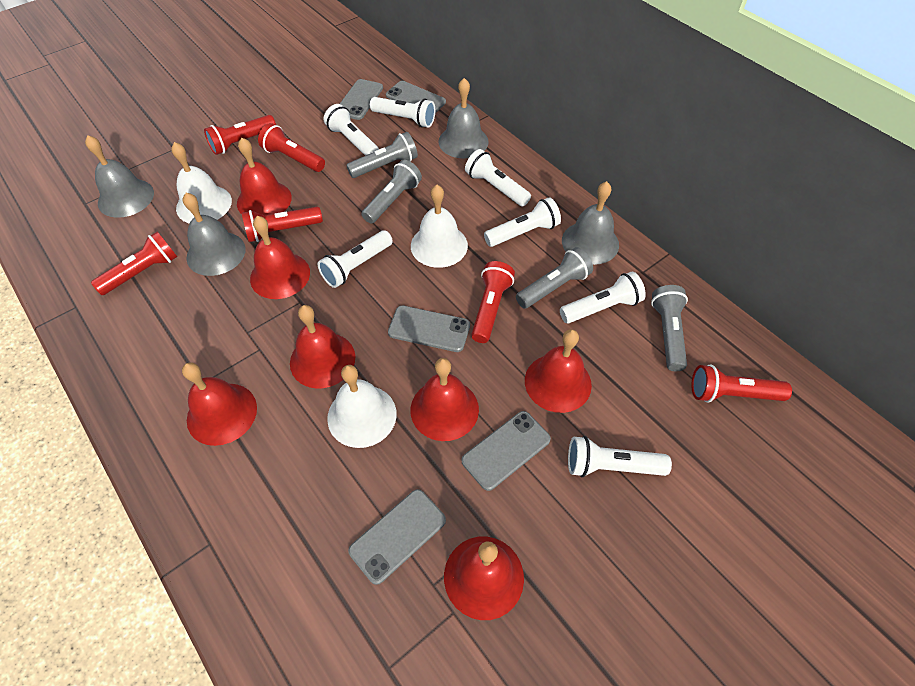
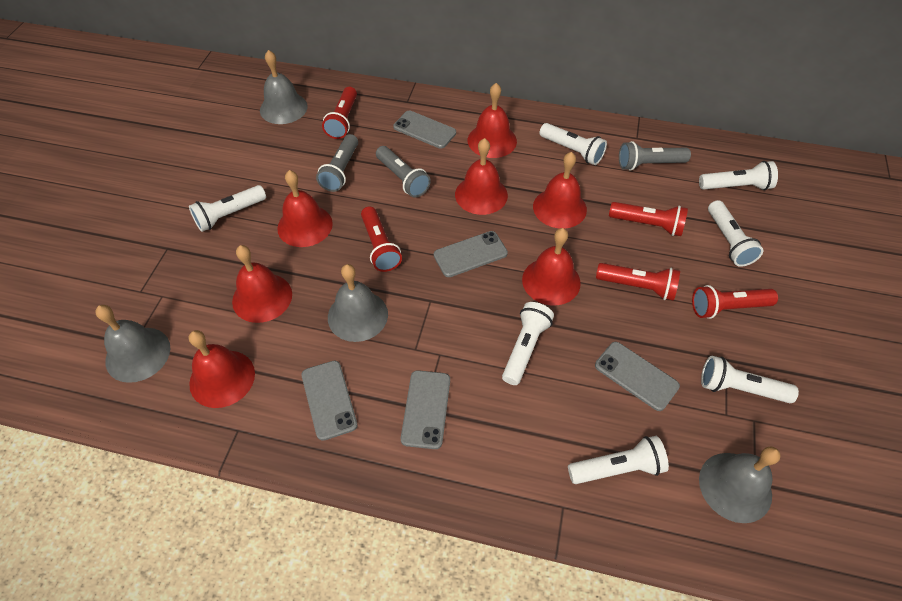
grey flashlight: [346,132,418,178] [361,160,422,224] [516,247,593,309] [651,285,688,371] = 4 -> [316,134,358,192] [376,146,431,198] [619,141,691,171] = 3
red flashlight: [91,232,177,295] [204,115,276,155] [242,207,323,242] [258,123,325,172] [471,261,515,343] [691,365,792,402] = 6 -> [322,87,357,139] [361,206,402,272] [596,263,680,301] [609,202,688,236] [692,285,778,319] = 5
white bell: [171,142,232,224] [327,365,397,448] [411,185,468,268] = 3 -> none = 0

